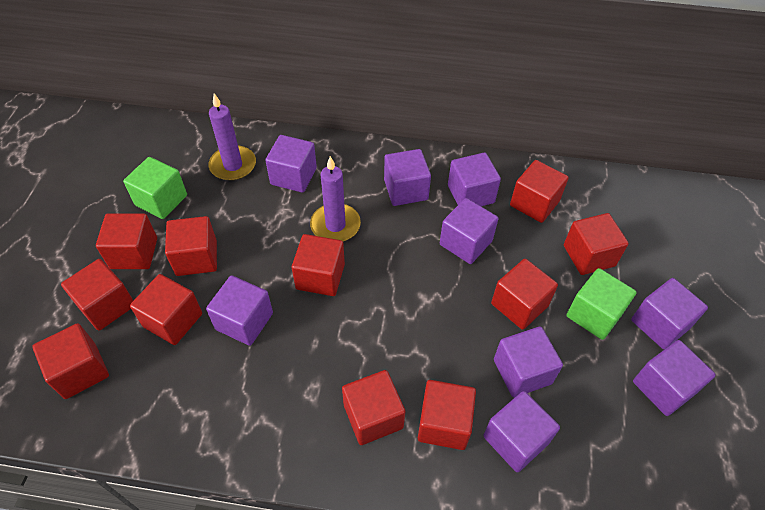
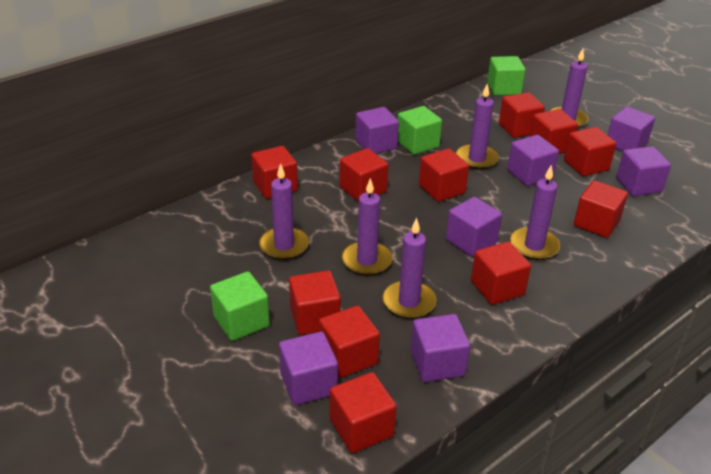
green cube: [123,157,187,219] [567,268,637,340] = 2 -> [210,271,270,341] [398,106,442,155] [487,56,526,96] = 3
purple candle: [209,93,256,181] [310,156,361,242] = 2 -> [259,164,309,260] [342,178,393,275] [383,218,437,319] [456,83,499,170] [510,165,560,260] [550,49,588,128] = 6
purple cube: [206,275,273,346] [265,135,317,193] [384,149,431,206] [440,198,498,264] [448,152,501,206] [483,391,560,472] [494,327,563,397] [631,278,708,349] [633,340,716,416] = 9 -> [279,331,338,405] [355,107,399,154] [411,314,470,382] [446,197,502,257] [507,135,559,186] [608,106,655,151] [616,146,671,196] = 7

